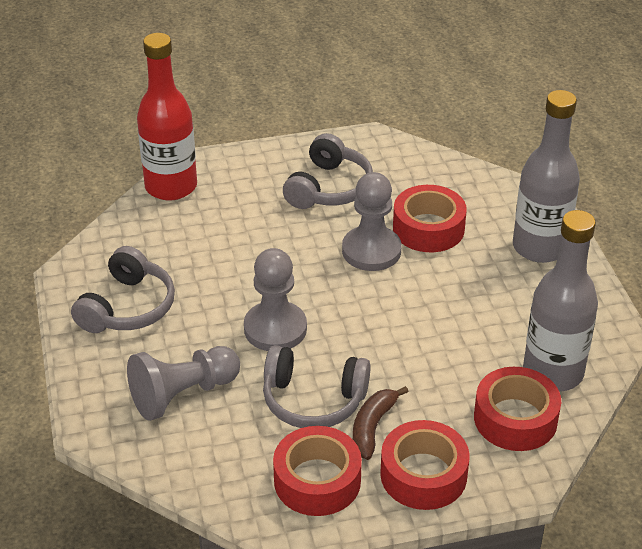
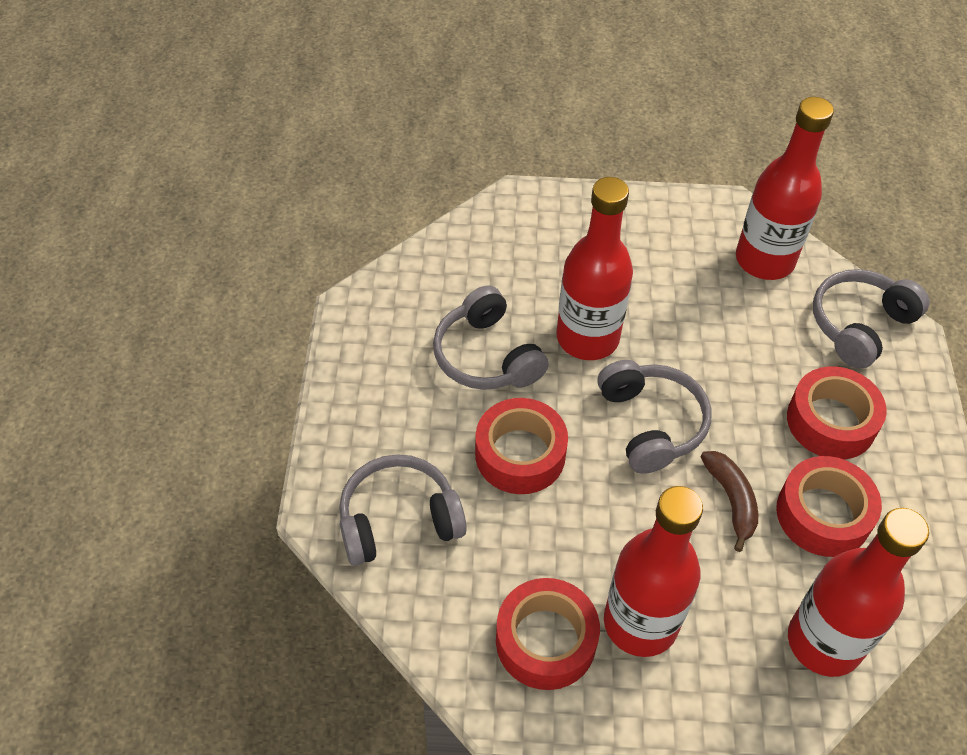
grey bottle: [513,90,580,263] [523,210,598,391] = 2 -> none = 0
grey headphones: [71,246,175,333] [263,345,370,428] [283,133,373,209] = 3 -> [339,454,467,566] [433,285,549,390] [597,360,711,474] [813,269,929,369] = 4
grey pawn: [127,346,240,421] [244,248,307,351] [342,172,402,271] = 3 -> none = 0
red bottle: [137,33,197,201] = 1 -> [556,177,633,360] [604,486,703,657] [736,97,834,280] [788,508,929,677] = 4

